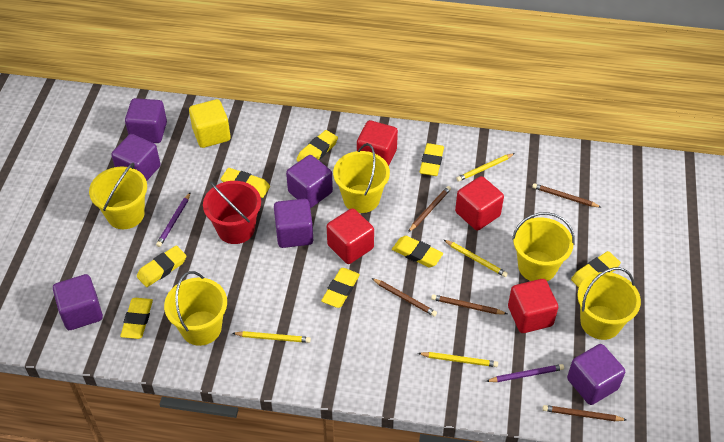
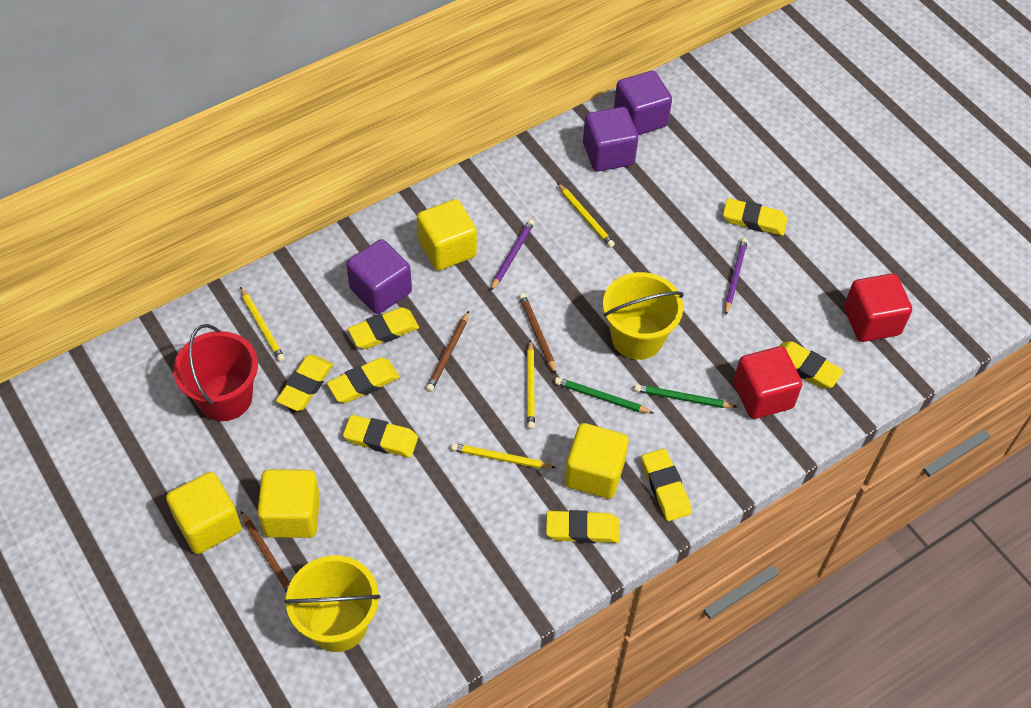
brown pencil: [372,278,437,317] [408,186,451,232] [431,294,507,314] [532,183,601,207] [543,405,626,421] = 5 -> [241,511,290,593] [426,311,469,392] [519,293,556,374] = 3
green pencil: none = 0 -> [555,377,653,413] [634,384,737,408] = 2
purple cube: [53,274,103,330] [111,134,161,181] [125,98,167,143] [274,199,313,248] [286,155,333,208] [567,344,625,405] = 6 -> [346,239,412,314] [583,107,638,172] [614,71,672,135] = 3
red cube: [327,208,374,264] [357,120,398,166] [455,176,504,230] [508,279,558,333] = 4 -> [733,346,802,419] [844,273,912,342] = 2
yellow bucket: [89,163,147,229] [164,271,227,346] [333,143,390,213] [512,212,575,281] [577,267,641,340] = 5 -> [284,555,381,652] [603,272,684,360] = 2
yellow cube: [189,99,231,148] = 1 -> [166,472,242,554] [257,469,320,538] [417,199,477,271] [565,423,629,499] = 4

